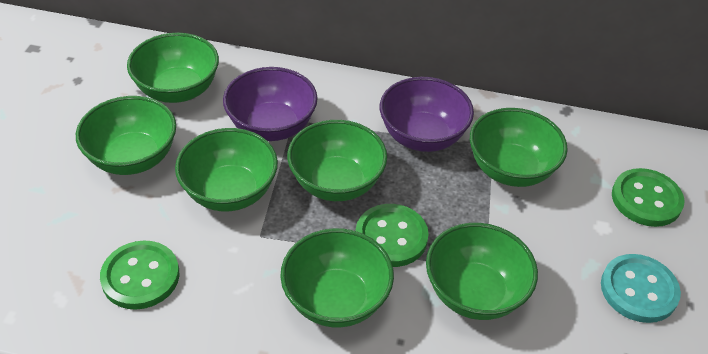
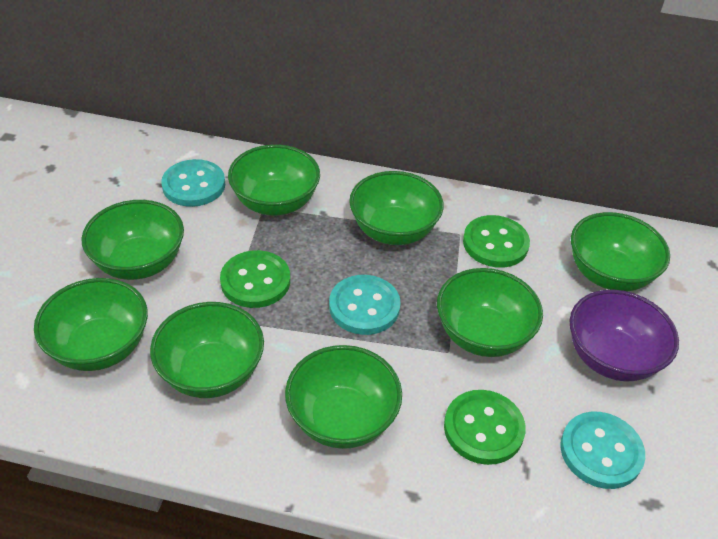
green bowl: [76,96,176,175] [127,33,219,103] [175,128,278,211] [280,228,394,327] [287,120,387,201] [426,223,538,320] [470,108,568,187] = 7 -> [34,278,148,371] [81,200,184,280] [150,302,264,398] [228,145,320,216] [285,345,402,449] [349,171,444,245] [437,268,543,357] [571,212,670,291] = 8
purple bowl: [223,67,318,141] [380,77,474,152] = 2 -> [569,290,679,381] = 1
turquoise button: [601,254,681,323] = 1 -> [161,159,225,207] [329,275,401,335] [560,412,645,489] = 3

